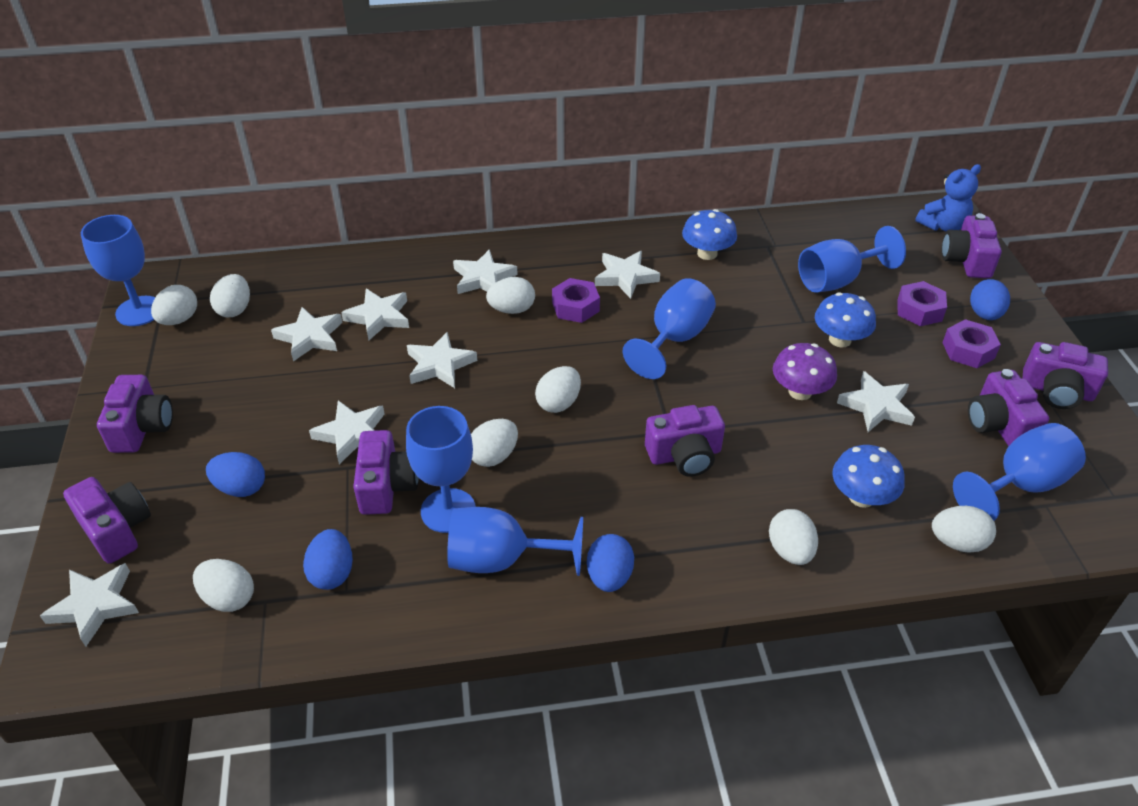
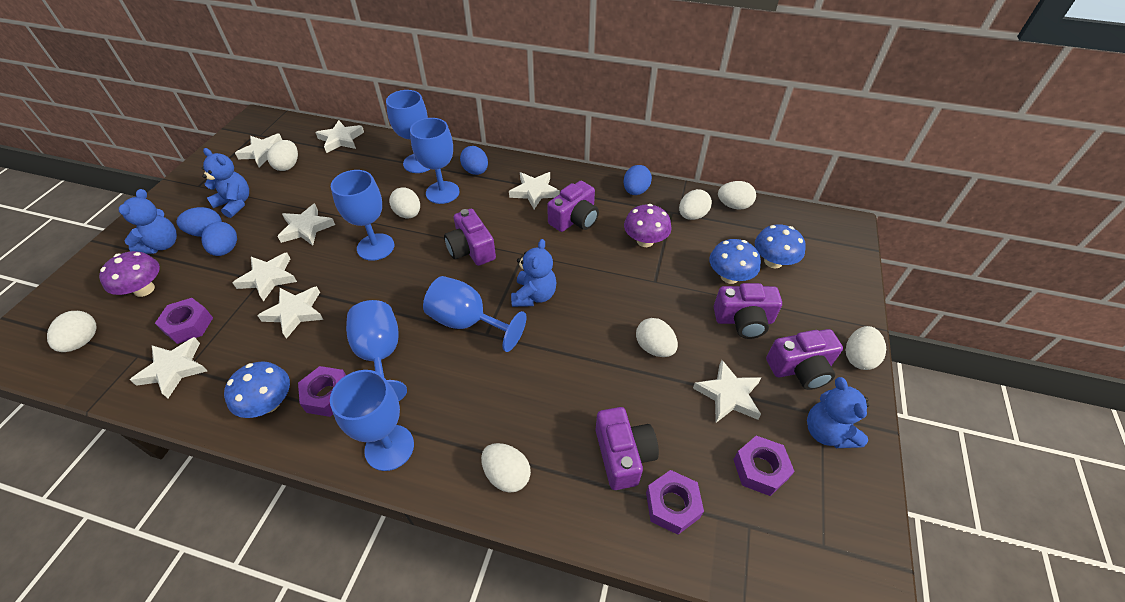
blue teddy bear: [915,164,981,231] = 1 -> [119,189,177,254] [202,148,249,218] [511,239,557,307] [807,377,869,448] = 4
purple camera: [63,477,151,564] [97,375,173,453] [353,430,419,515] [645,405,725,477] [942,213,1002,278] [968,369,1049,446] [1023,342,1108,409] = 7 -> [444,209,496,266] [547,181,599,232] [595,407,659,490] [714,283,782,339] [766,329,843,390] = 5
purple mushroom: [773,343,837,400] = 1 -> [99,251,160,297] [624,204,672,247] = 2
purple nut: [552,278,600,323] [897,281,947,326] [942,319,1001,368] = 3 -> [155,298,213,344] [298,366,346,417] [646,470,704,535] [733,436,795,496] = 4

